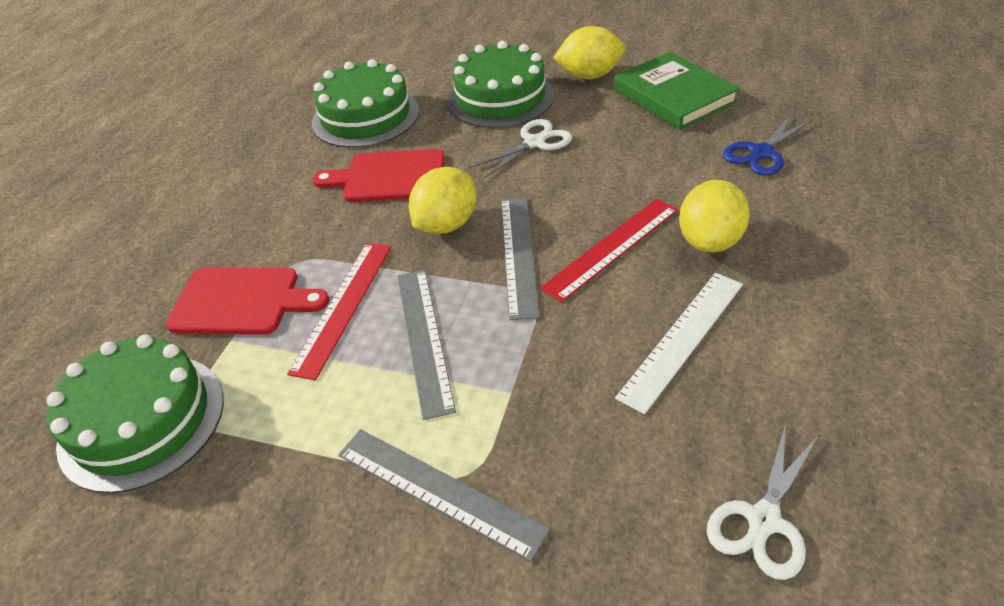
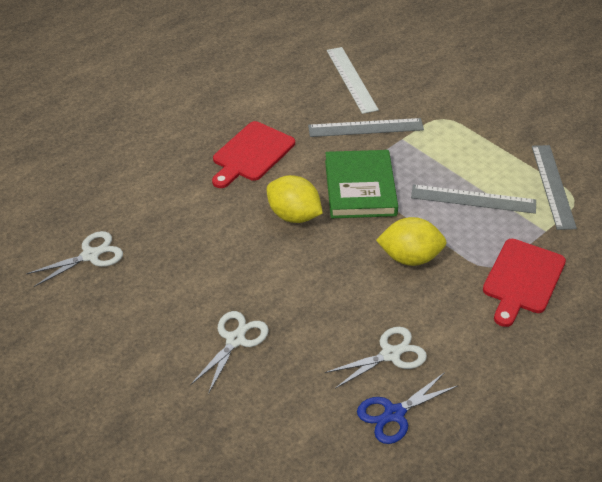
green cake: [46,335,224,493] [312,59,420,148] [447,41,554,128] = 3 -> none = 0
red ruler: [287,243,391,380] [540,199,678,302] = 2 -> none = 0
white scissors: [470,119,572,178] [707,423,819,580] = 2 -> [26,231,123,287] [190,311,269,394] [325,327,427,389] = 3
yellow lemon: [409,167,477,234] [553,26,625,79] [679,180,750,253] = 3 -> [267,175,323,223] [376,217,447,266] = 2

